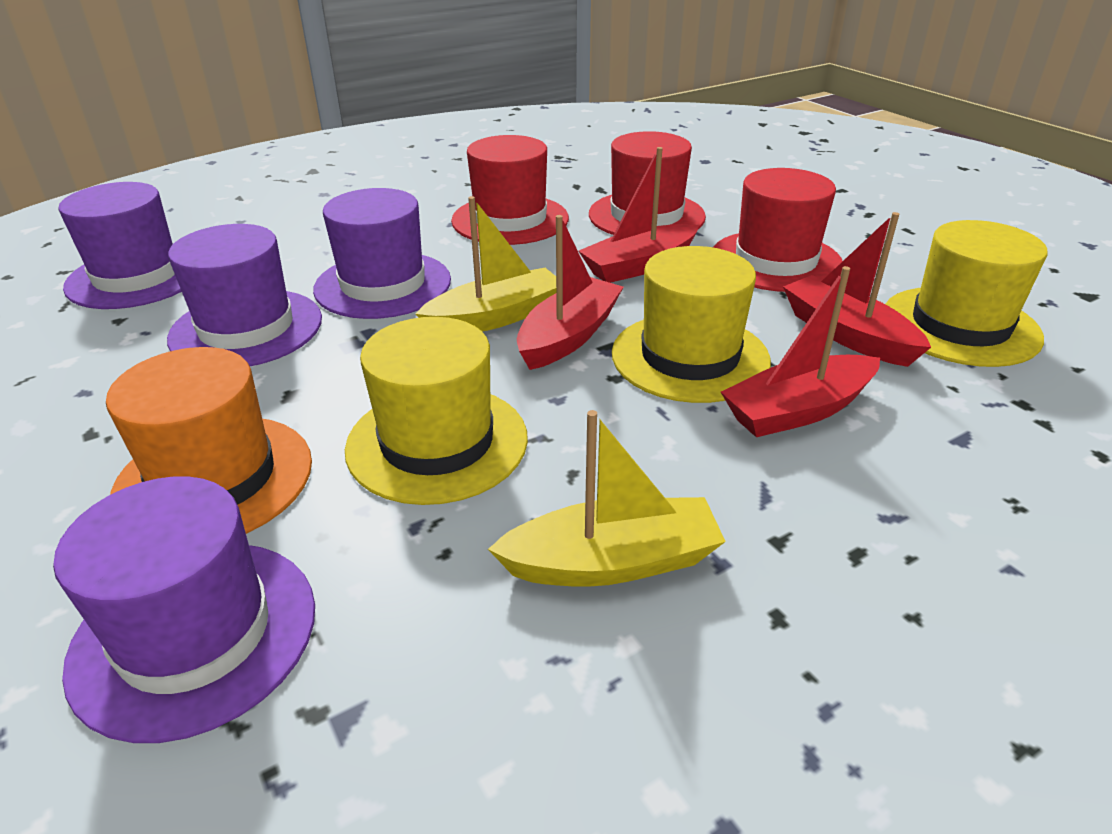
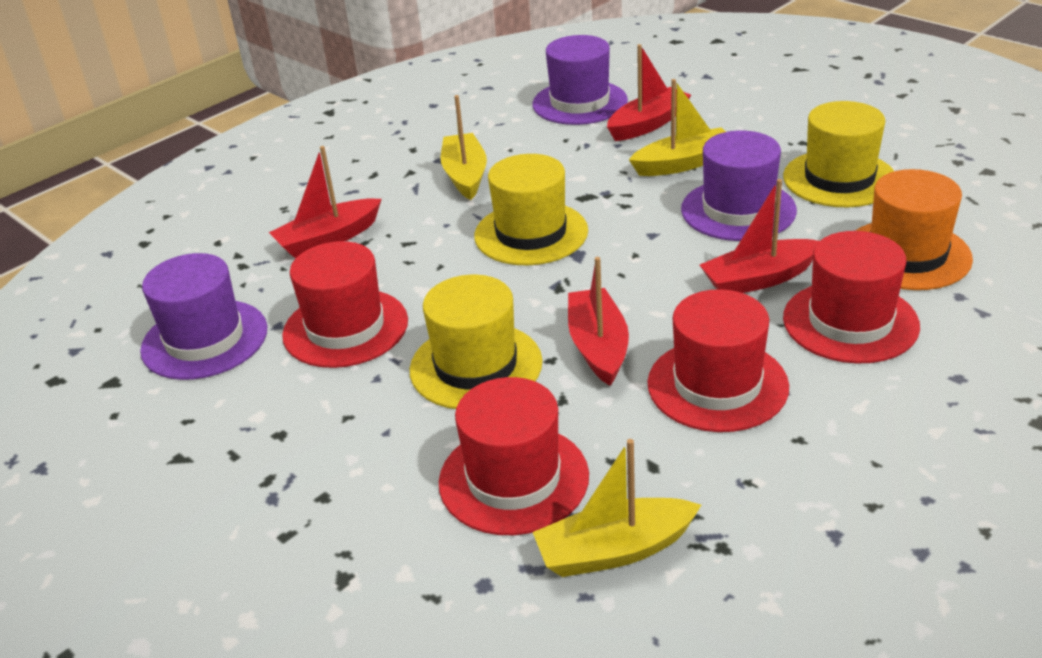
purple hat: [53,476,315,743] [58,182,182,309] [167,224,322,366] [313,188,451,319] = 4 -> [140,253,267,380] [533,35,628,125] [681,131,797,241] = 3
red hat: [451,135,569,245] [589,131,706,235] [713,168,842,292] = 3 -> [282,241,408,368] [439,377,589,535] [647,289,789,432] [783,231,920,363] = 4
yellow boat: [416,196,556,332] [488,410,726,587] = 2 -> [441,95,487,200] [533,439,701,577] [629,79,726,176] = 3

